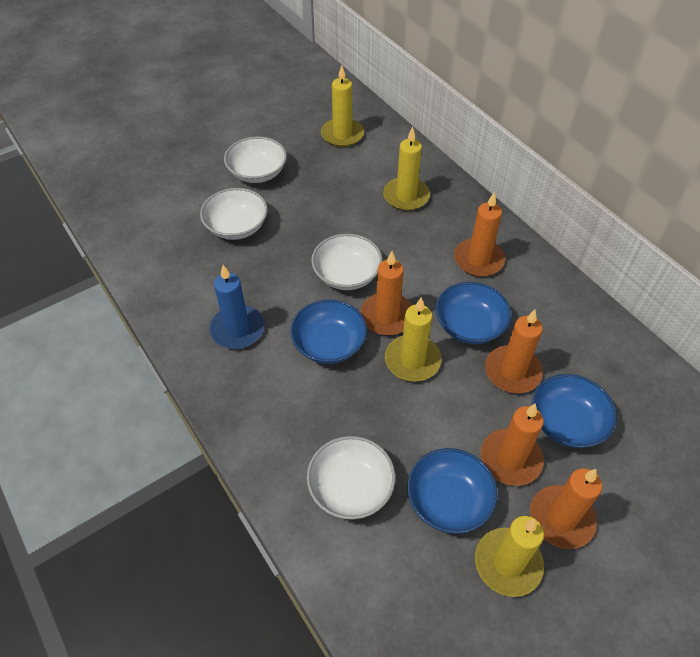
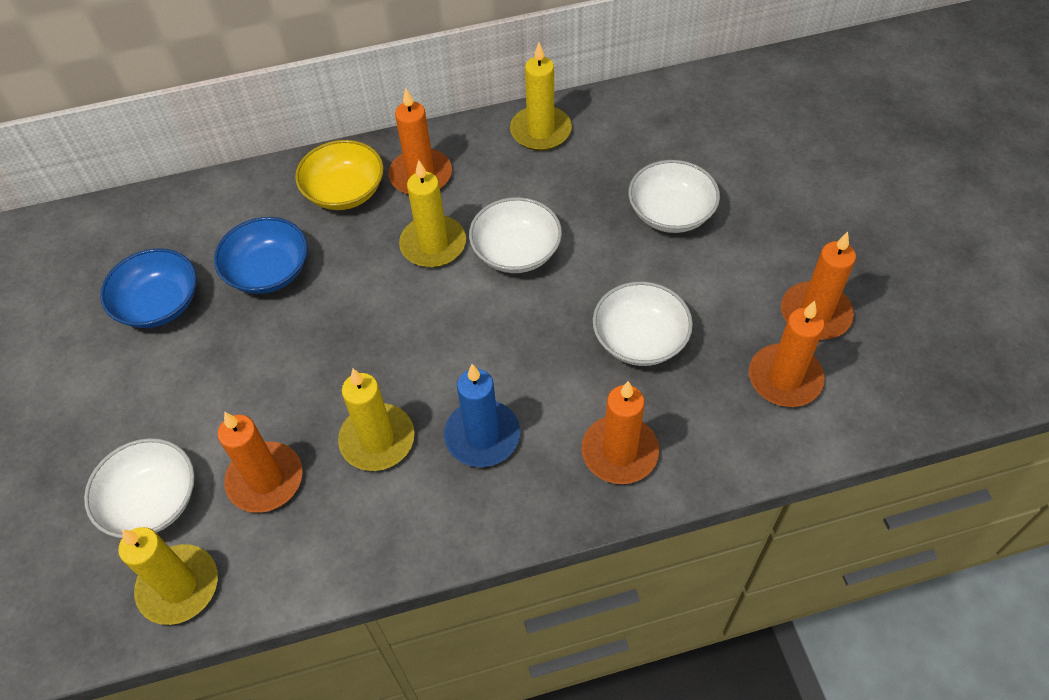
blue bowl: [290,300,367,364] [407,448,498,534] [436,282,512,344] [532,374,617,448] = 4 -> [100,248,197,328] [214,217,308,294] = 2
yellow bowl: none = 0 -> [295,140,384,210] = 1

